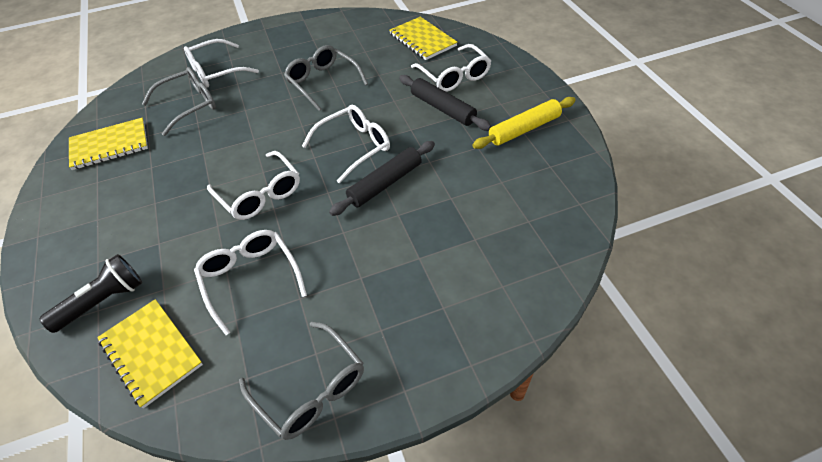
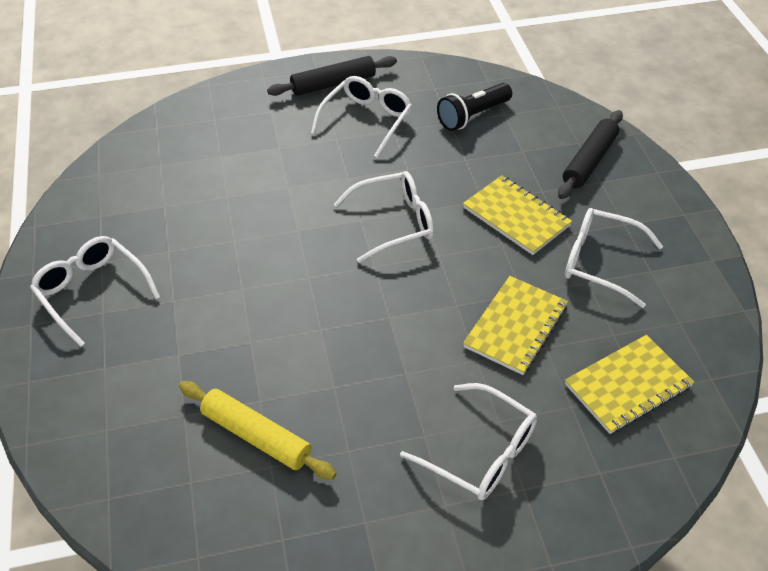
grey glasses: [142,67,216,136] [239,322,364,440] [284,45,368,111] = 3 -> none = 0

